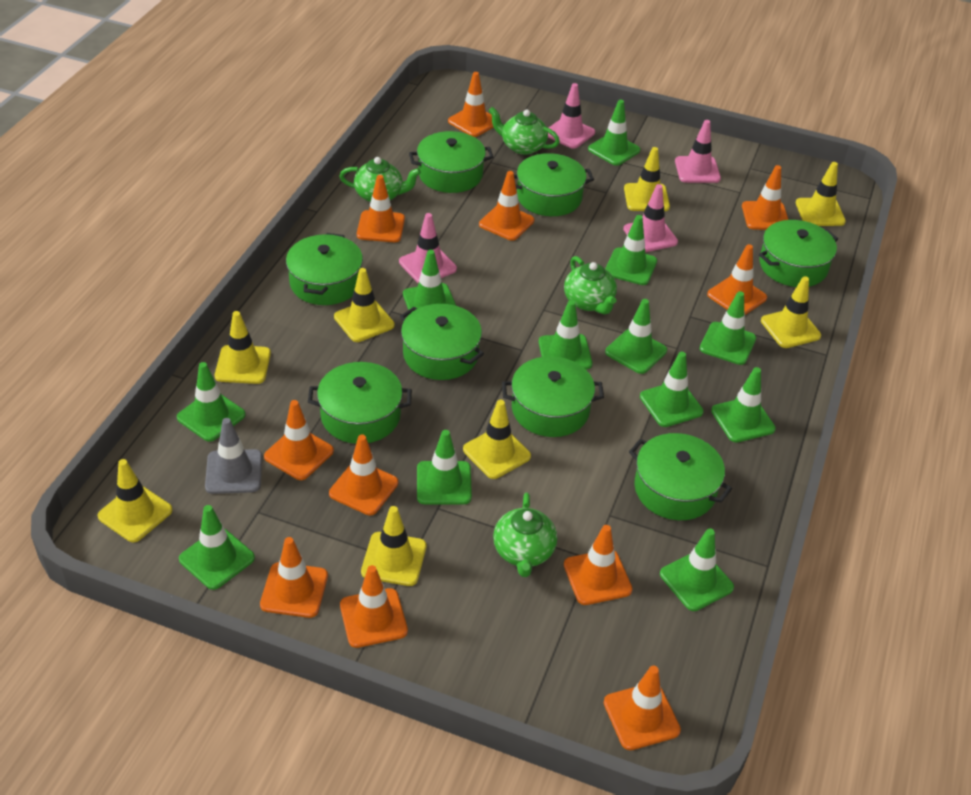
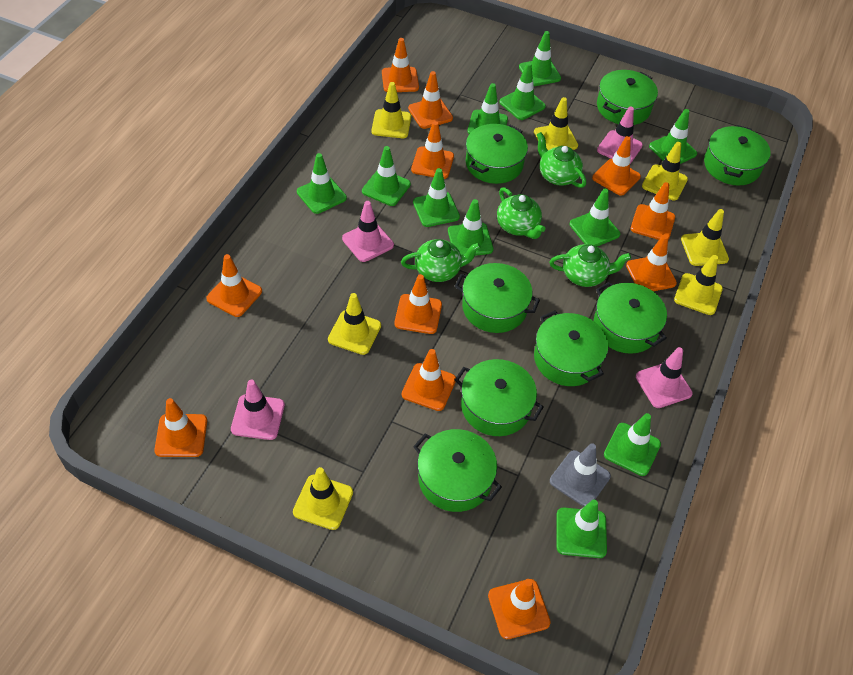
green traffic cone: [177,362,246,442] [179,505,255,590] [403,250,456,310] [417,430,472,504] [539,300,592,370] [588,100,640,166] [605,215,657,285] [605,299,667,374] [640,352,704,427] [660,528,734,611] [700,291,756,365] [711,367,776,443] = 12 -> [297,153,347,214] [362,146,411,206] [413,168,460,227] [448,199,493,256] [468,83,508,134] [499,62,546,120] [519,31,561,86] [556,500,607,558] [570,188,620,247] [604,413,661,476] [649,109,697,164] = 11
yellow traffic cone: [98,459,173,542] [215,311,271,384] [334,268,395,342] [361,506,426,586] [463,400,531,479] [624,147,670,211] [761,276,821,348] [796,162,846,226] = 8 -> [293,467,353,530] [328,293,381,355] [371,82,411,138] [534,97,578,150] [642,142,688,201] [674,255,723,315] [681,209,729,266] = 7

